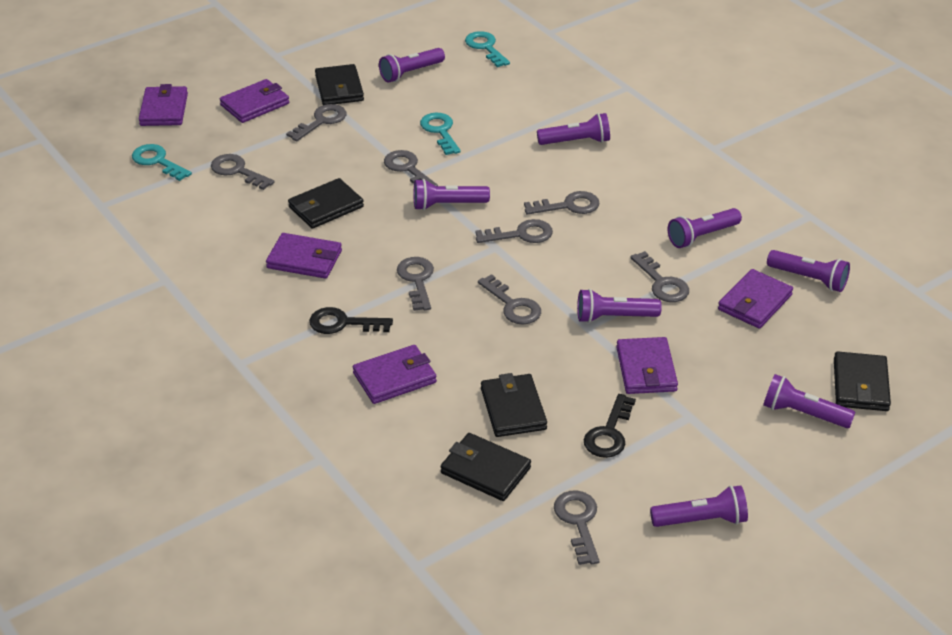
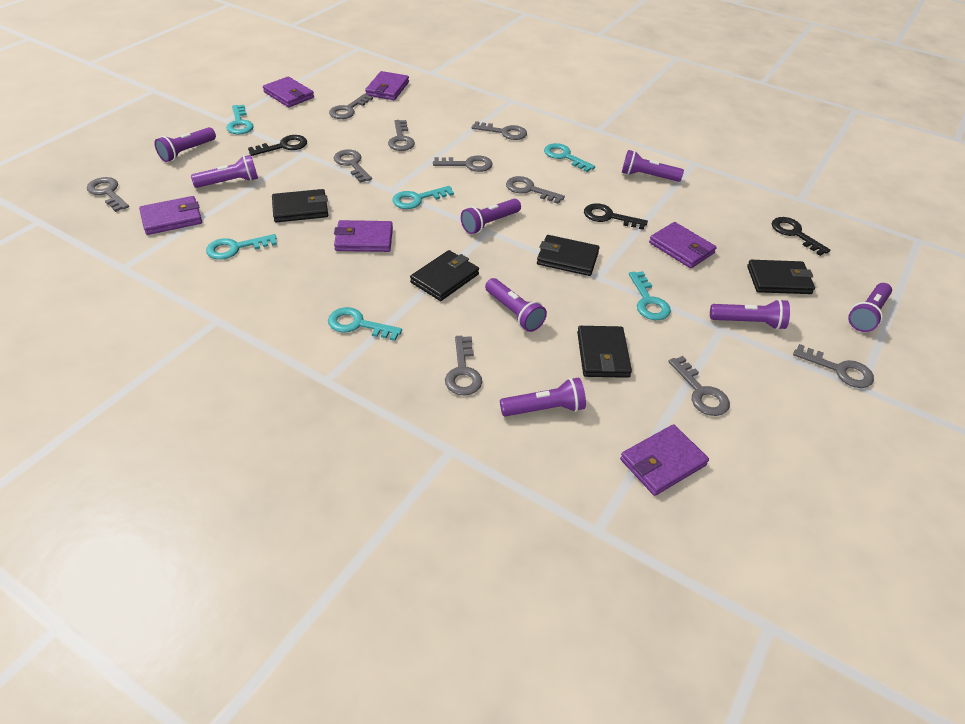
black key: [309,307,393,334] [584,394,636,458] = 2 -> [248,135,307,156] [584,203,648,230] [772,217,830,256] = 3
grey key: [211,154,275,190] [286,104,346,141] [384,150,438,186] [397,257,434,311] [475,219,553,243] [478,274,541,324] [524,191,600,215] [554,491,599,565] [630,251,689,302] = 9 -> [87,177,129,212] [329,94,373,119] [334,150,372,183] [388,120,415,151] [433,156,493,172] [445,336,482,395] [472,121,527,140] [506,176,565,204] [668,356,730,416] [793,344,874,388] = 10
turquoise key: [132,144,192,181] [420,113,461,155] [465,31,510,67] = 3 -> [206,234,277,260] [226,105,254,135] [328,307,402,341] [392,186,454,209] [544,143,595,172] [629,271,671,320] = 6

